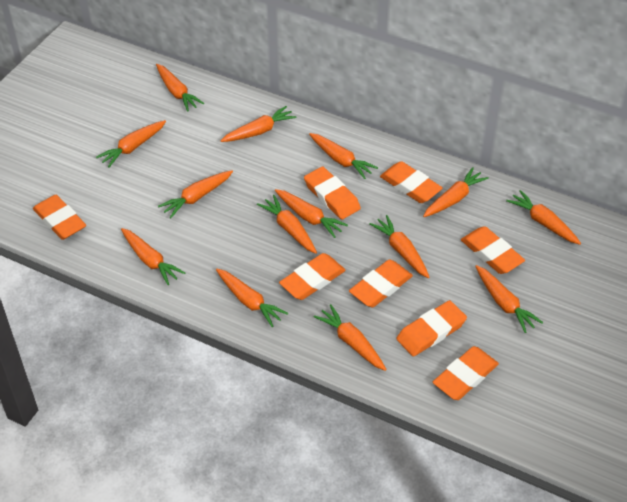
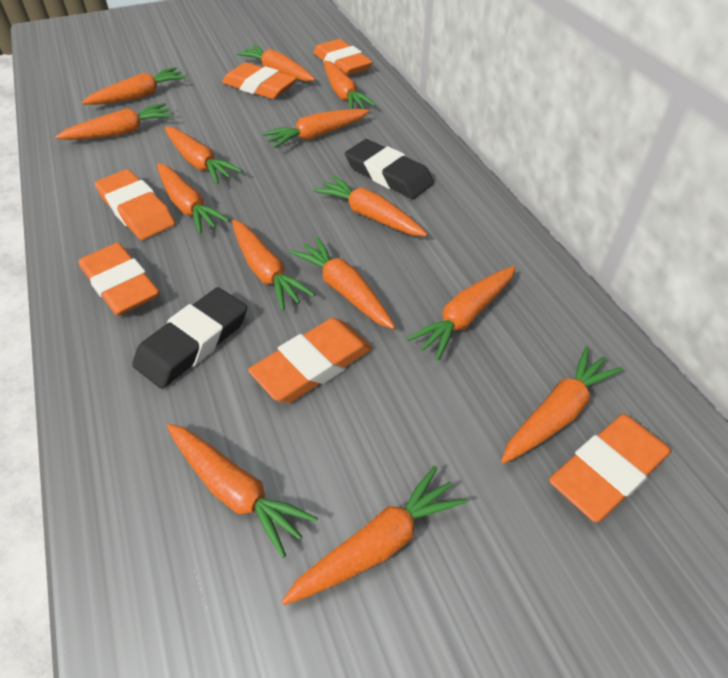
black eraser: none = 0 -> [132,287,247,389] [345,139,434,199] = 2
orange eraser: [33,195,86,240] [279,253,346,300] [304,166,361,219] [349,259,413,308] [380,161,443,203] [396,300,467,356] [433,346,499,400] [461,226,525,274] = 8 -> [78,243,160,316] [95,169,175,240] [222,62,297,99] [248,318,372,403] [313,39,373,76] [549,414,671,522] = 6

